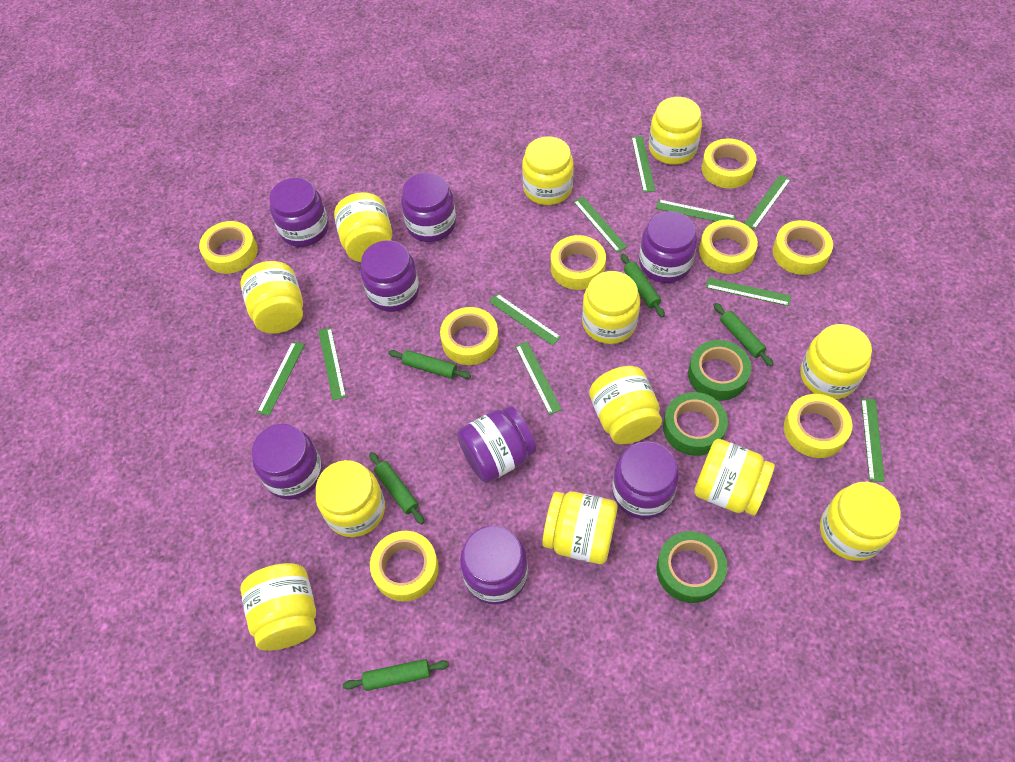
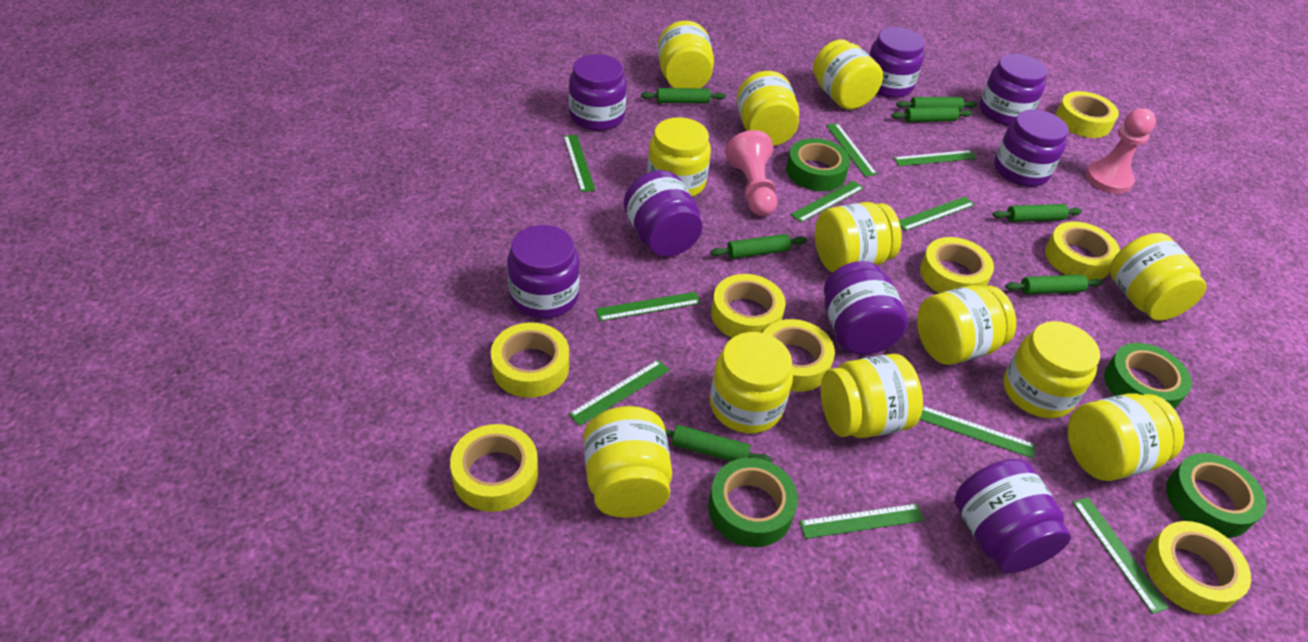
green rolling pin: [343,659,449,691] [369,452,424,524] [388,350,471,379] [621,254,665,317] [714,303,774,367] = 5 -> [641,88,726,103] [665,425,772,462] [711,234,807,259] [891,106,972,122] [896,97,977,112] [992,204,1082,222] [1005,275,1103,295] = 7
green tape: [656,531,727,603] [663,392,728,456] [688,340,752,401] = 3 -> [708,458,798,547] [786,138,850,191] [1104,343,1192,409] [1166,453,1266,538] = 4
pink pawn: none = 0 -> [725,130,777,216] [1085,108,1156,194] = 2

